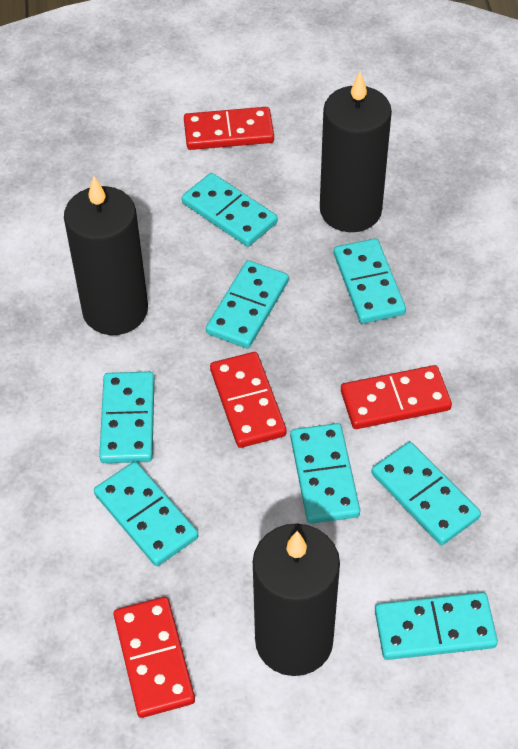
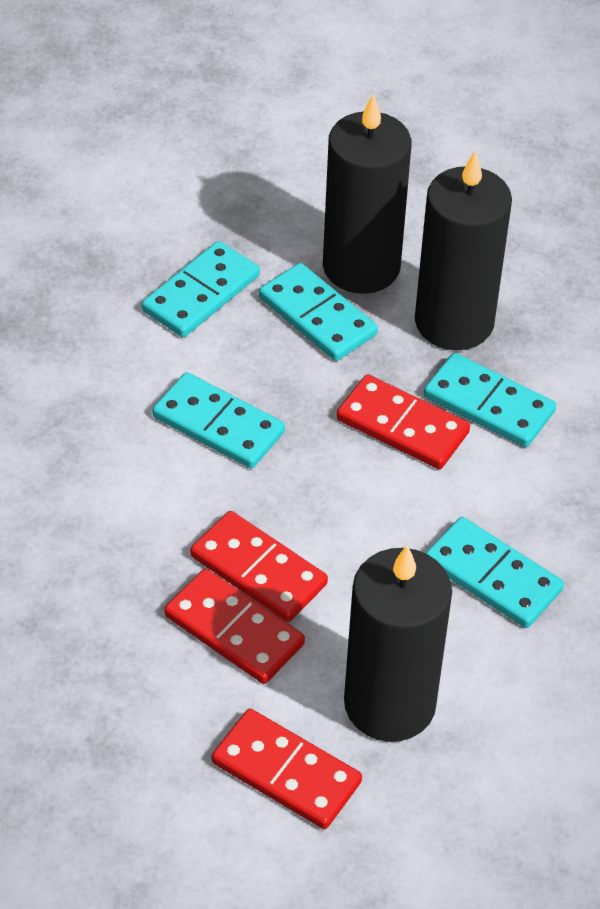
turquoise domino: [94,462,198,566] [99,372,155,463] [182,173,278,247] [206,260,289,348] [290,423,360,524] [334,238,406,323] [371,442,481,545] [375,592,498,660] = 8 -> [142,241,260,337] [152,372,285,469] [259,263,378,361] [424,353,556,447] [426,517,564,628] = 5

